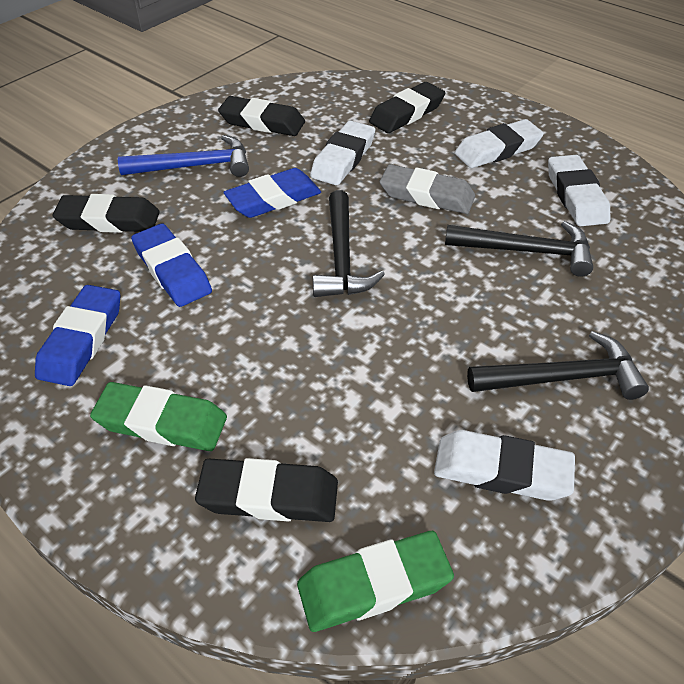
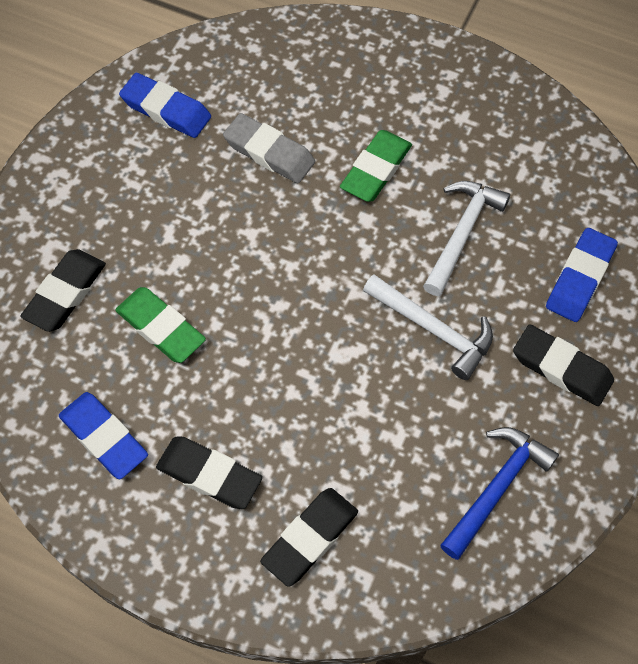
black hammer: [313,190,385,297] [445,221,593,277] [467,331,649,400] = 3 -> none = 0
white eraser: [310,121,375,185] [434,430,575,501] [455,119,544,168] [548,155,610,226] = 4 -> none = 0
white hammer: none = 0 -> [363,274,493,380] [423,181,510,296] = 2

